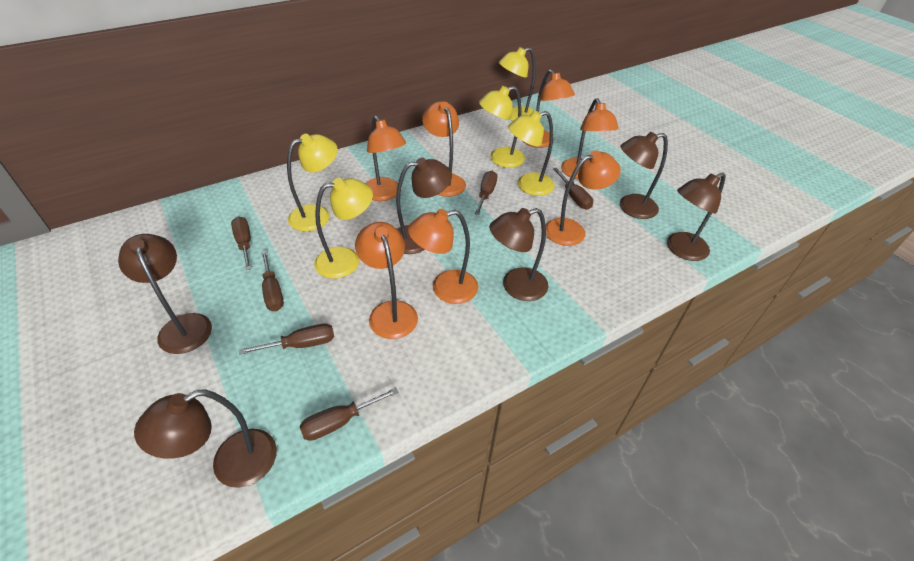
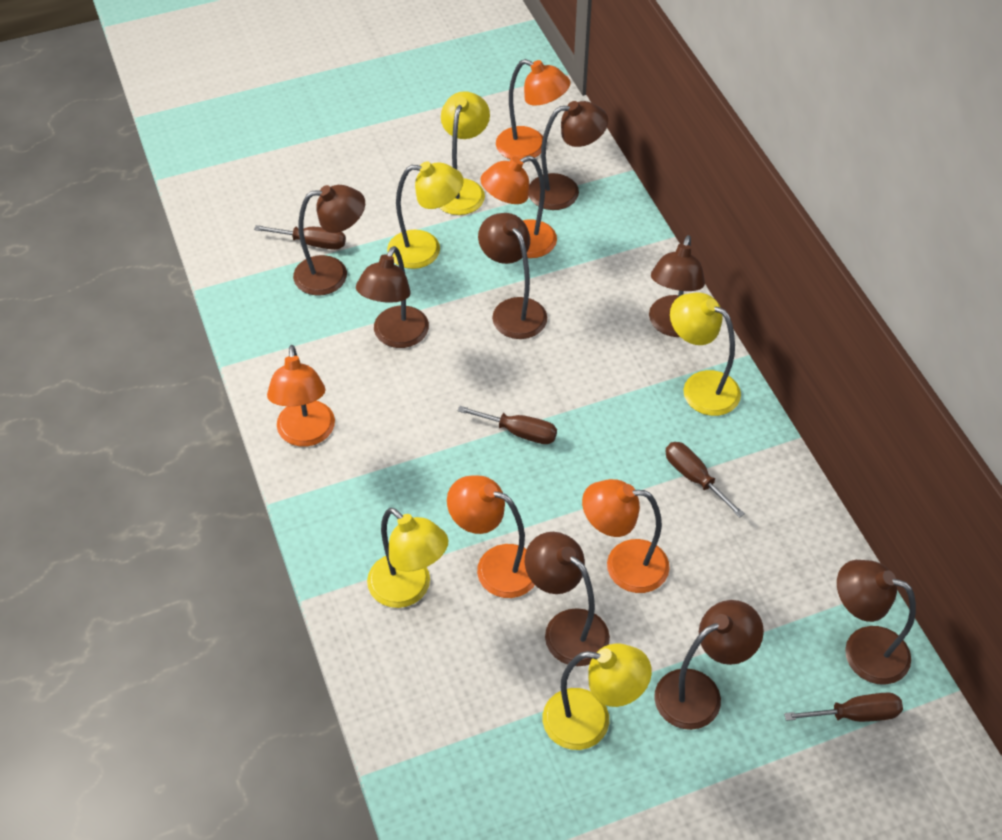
brown lamp: [118,234,212,354] [134,389,277,488] [396,158,452,254] [489,208,548,301] [620,132,668,219] [667,172,726,261] = 6 -> [293,185,365,296] [356,246,429,348] [478,213,547,339] [525,532,610,666] [529,101,608,210] [649,235,705,337] [654,600,764,730] [837,560,916,685] = 8
brown screwdriver: [231,216,252,270] [239,324,334,354] [261,251,284,311] [299,387,399,441] [475,171,497,215] [553,168,593,209] = 6 -> [254,225,346,250] [457,406,557,444] [665,442,745,518] [784,693,903,722] = 4
orange lamp: [355,222,418,339] [365,115,406,201] [408,209,478,304] [422,101,466,197] [524,69,575,148] [546,151,621,246] [561,98,619,179] = 7 -> [267,345,335,447] [447,475,535,598] [480,156,557,258] [496,59,570,159] [582,479,670,593] = 5

